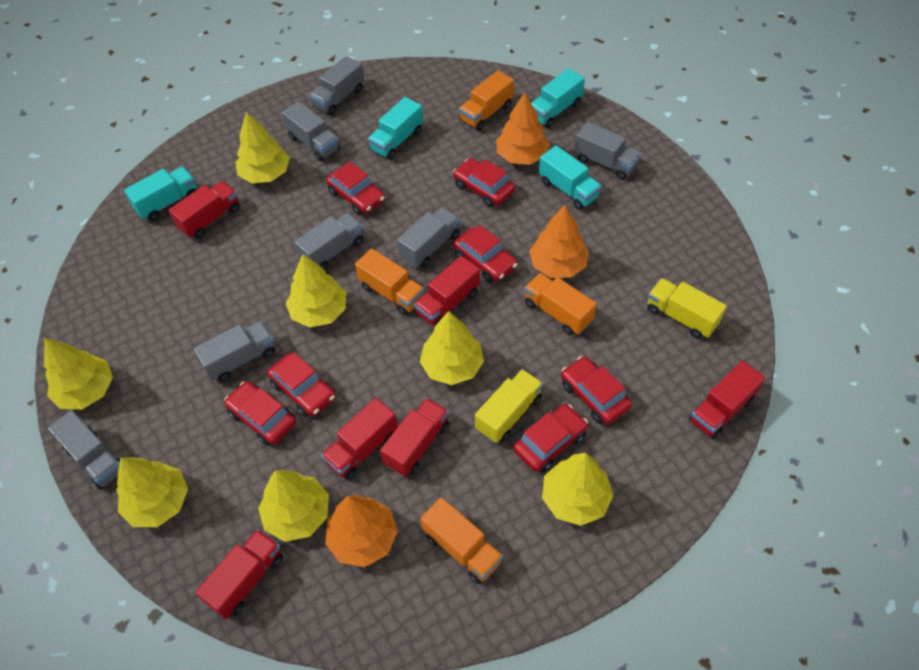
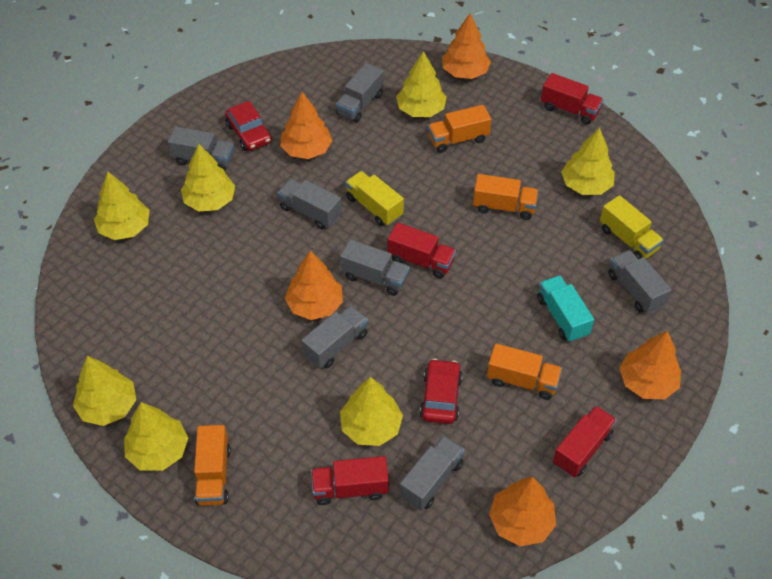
orange tree: [325,495,398,567] [496,93,550,165] [529,205,589,278] = 3 -> [280,92,333,159] [285,250,343,320] [442,14,491,79] [489,477,556,546] [620,331,681,399] = 5
red car: [224,381,296,446] [267,352,336,417] [326,162,385,216] [453,158,515,208] [453,225,517,283] [513,404,588,472] [561,356,632,424] = 7 -> [225,101,272,151] [420,359,462,424] = 2
red truck: [169,181,240,239] [195,529,283,619] [321,398,398,480] [380,398,449,477] [414,256,480,327] [689,361,765,439] = 6 -> [311,456,389,505] [388,223,456,279] [541,73,603,125] [553,406,617,477] = 4
turquoise truck: [124,167,197,221] [368,97,423,160] [531,68,585,128] [539,146,602,210] = 4 -> [537,275,594,342] = 1

